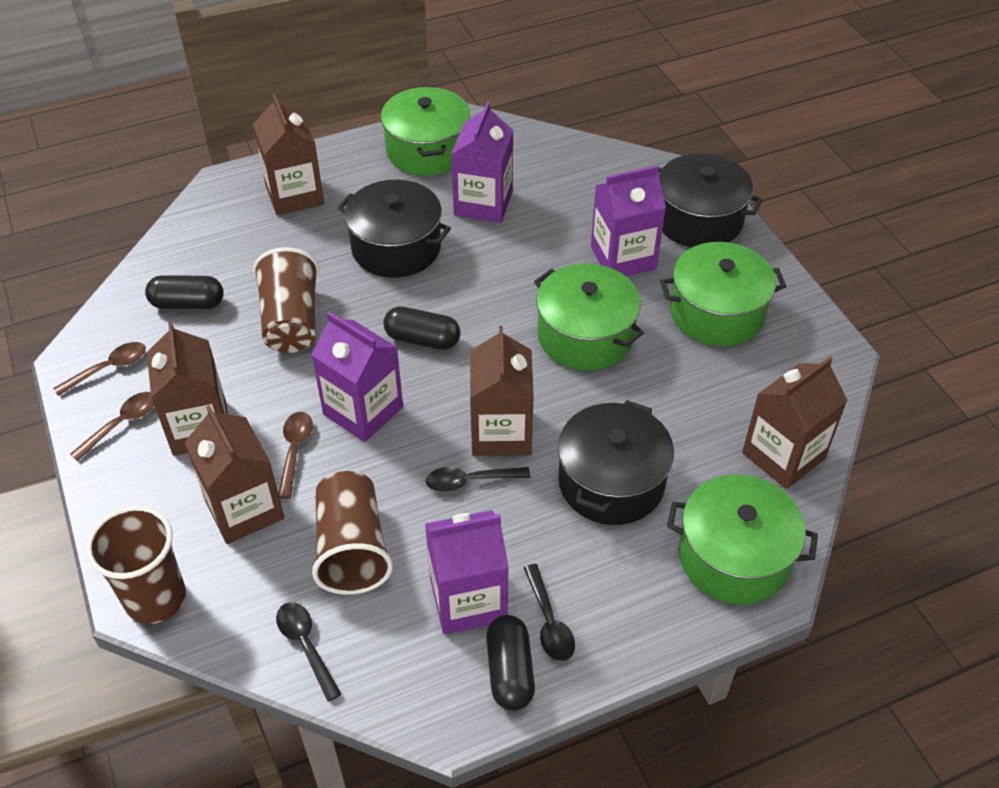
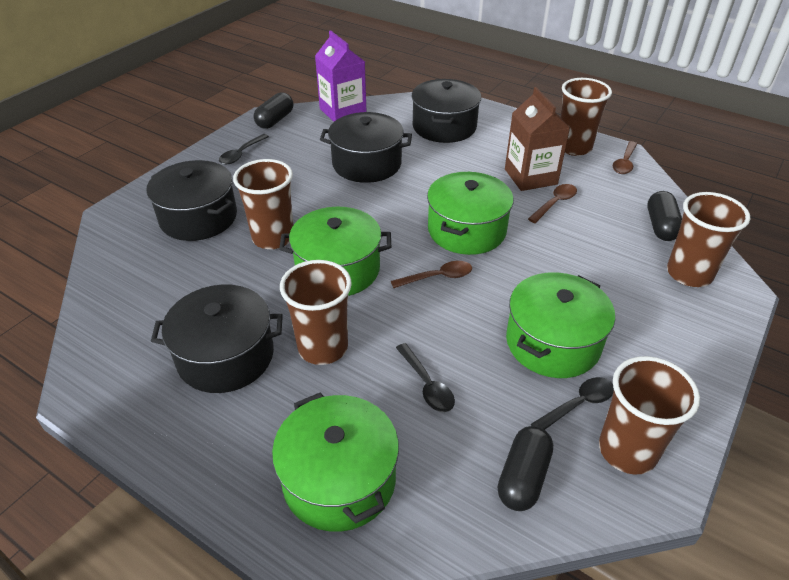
black pot: [338,180,451,278] [558,400,674,525] [659,153,763,248] = 3 -> [146,160,237,241] [151,285,283,393] [320,112,412,183] [412,79,481,143] = 4
brown carton: [147,321,228,456] [184,405,284,544] [253,94,324,216] [470,326,534,456] [742,357,848,489] = 5 -> [505,87,570,191] = 1
brown cup: [86,506,186,624] [253,247,319,353] [312,471,393,595] = 3 -> [233,159,293,249] [280,260,352,365] [560,78,612,156] [599,356,700,474] [667,192,750,287] = 5
purple carton: [311,312,403,442] [425,510,509,634] [451,102,514,223] [591,165,666,276] = 4 -> [315,30,367,122] = 1

